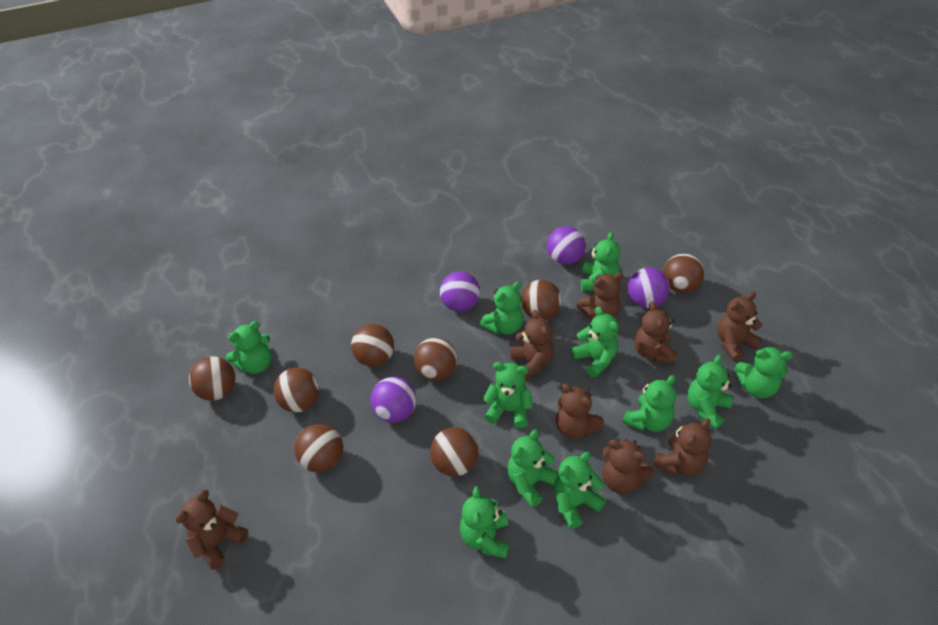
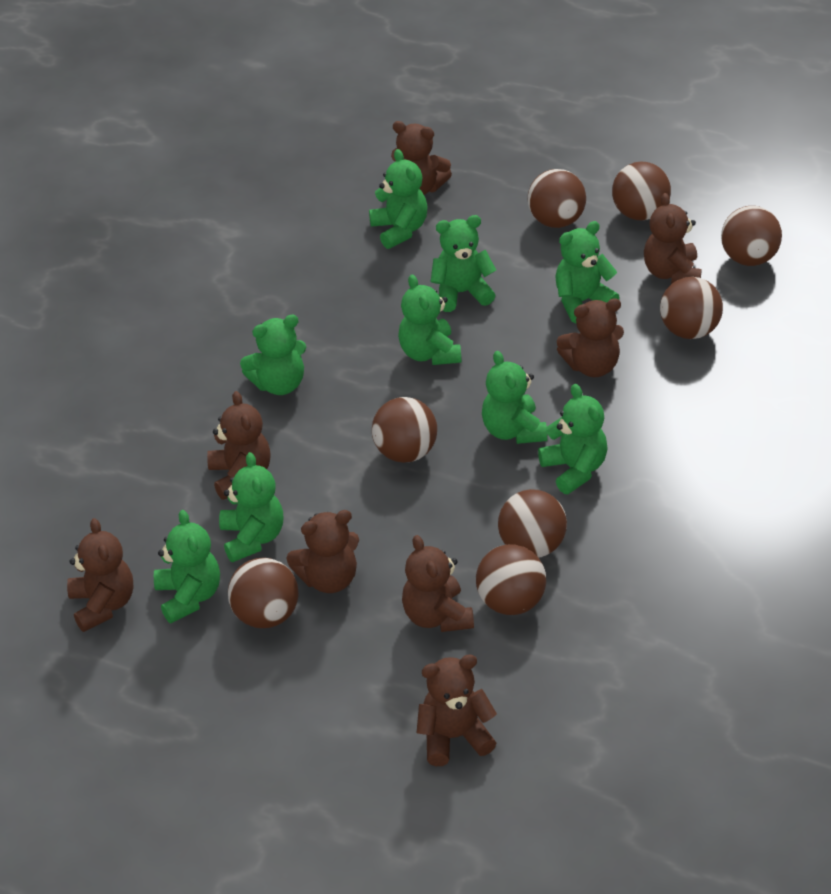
green teddy bear: [226,321,271,374] [460,486,509,559] [480,281,524,335] [483,362,533,428] [507,429,559,507] [553,452,606,529] [571,307,618,378] [581,232,620,291] [622,375,676,432] [687,354,733,429] [734,346,793,398] = 11 -> [154,510,220,623] [219,452,283,562] [240,315,306,395] [369,149,427,249] [398,274,461,365] [431,215,496,312] [482,351,547,444] [538,384,608,494] [555,221,619,323] = 9
purple ball: [371,377,416,423] [440,272,480,312] [547,226,585,265] [628,268,670,308] = 4 -> none = 0

